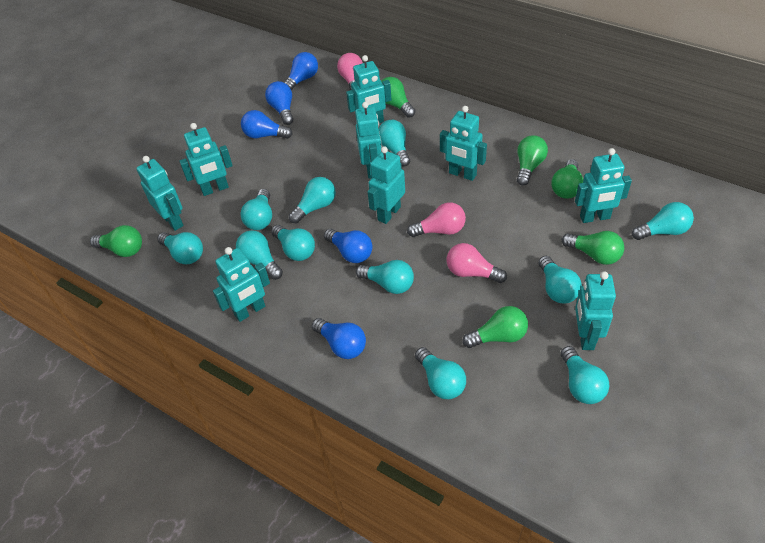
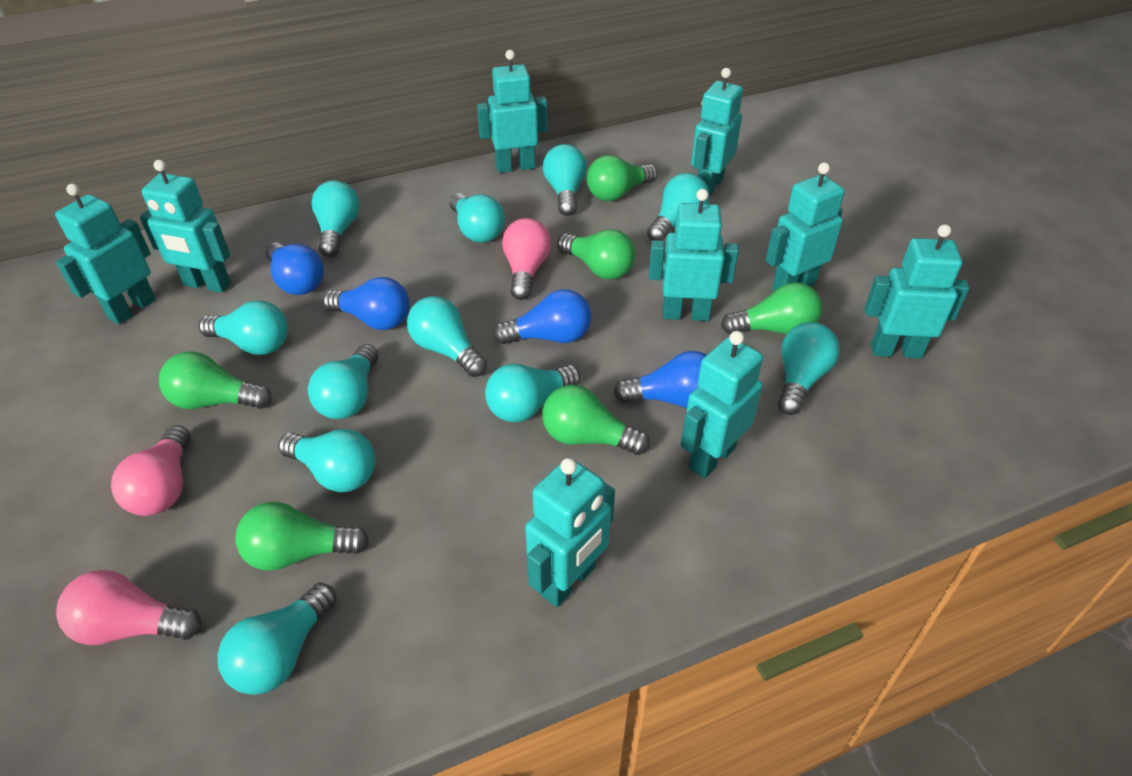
blue light bulb: [241,110,292,139] [265,81,293,125] [284,52,318,90] [312,318,366,359] [324,229,372,263] = 5 -> [266,242,324,295] [323,277,410,330] [493,289,592,344] [614,351,707,408] = 4

